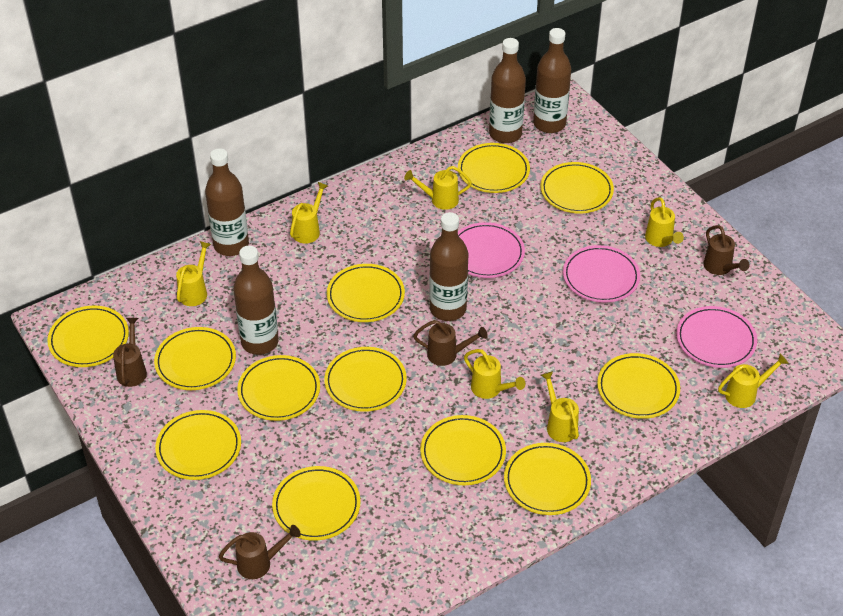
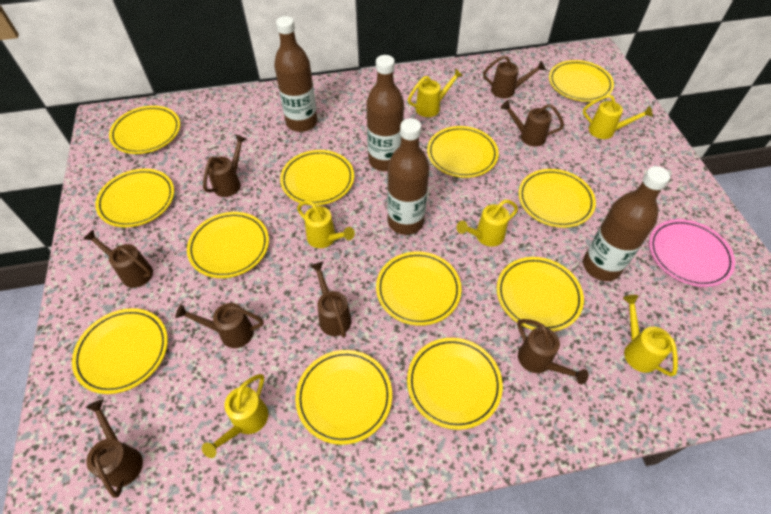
brown bottle: [205,148,249,256] [233,246,279,355] [429,212,469,321] [489,38,526,143] [533,28,571,133] = 5 -> [274,16,318,132] [366,55,404,171] [387,118,430,235] [583,166,670,281] = 4
brown watering can: [113,318,147,387] [219,525,301,579] [413,320,488,366] [703,225,750,275] = 4 -> [84,230,153,288] [86,399,143,498] [175,303,264,348] [203,135,246,197] [310,262,351,338] [483,56,545,98] [501,100,564,147] [517,319,589,384] = 8
pink plate: [458,222,525,278] [563,245,640,303] [676,306,757,368] = 3 -> [649,219,735,287] = 1
yellow watering can: [176,241,211,306] [290,182,328,244] [404,166,472,210] [464,349,525,399] [541,371,579,442] [645,197,684,247] [718,354,788,408] = 7 -> [202,374,268,458] [297,200,355,248] [408,69,463,117] [457,200,518,247] [583,94,653,139] [623,295,678,376] = 6

